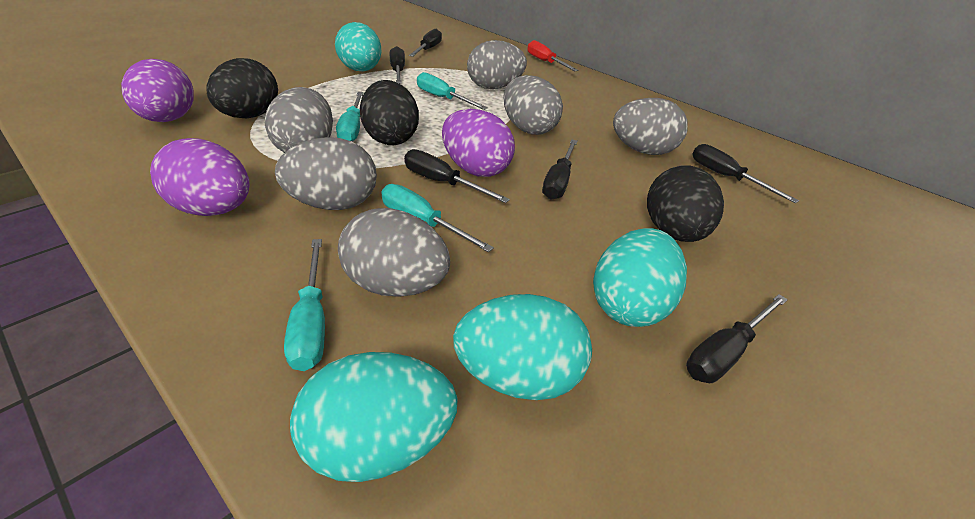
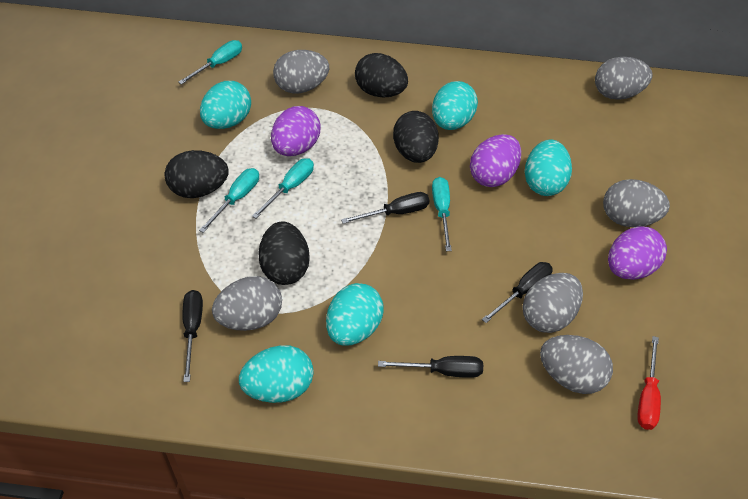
black egg: [206,58,278,118] [360,80,419,145] [647,166,724,242] = 3 -> [165,150,229,198] [258,222,310,285] [355,53,408,98] [393,111,439,163] = 4
black screwdriver: [389,46,405,83] [404,149,510,203] [409,29,442,57] [542,140,578,200] [686,294,788,383] [692,144,799,203] = 6 -> [183,290,203,382] [341,192,430,224] [378,356,483,378] [482,262,553,323] = 4
turquoise egg: [290,352,458,482] [335,22,382,71] [453,294,592,400] [593,228,687,327] = 4 -> [200,81,251,129] [239,345,314,403] [326,283,384,346] [432,81,478,130] [525,139,572,196] = 5

